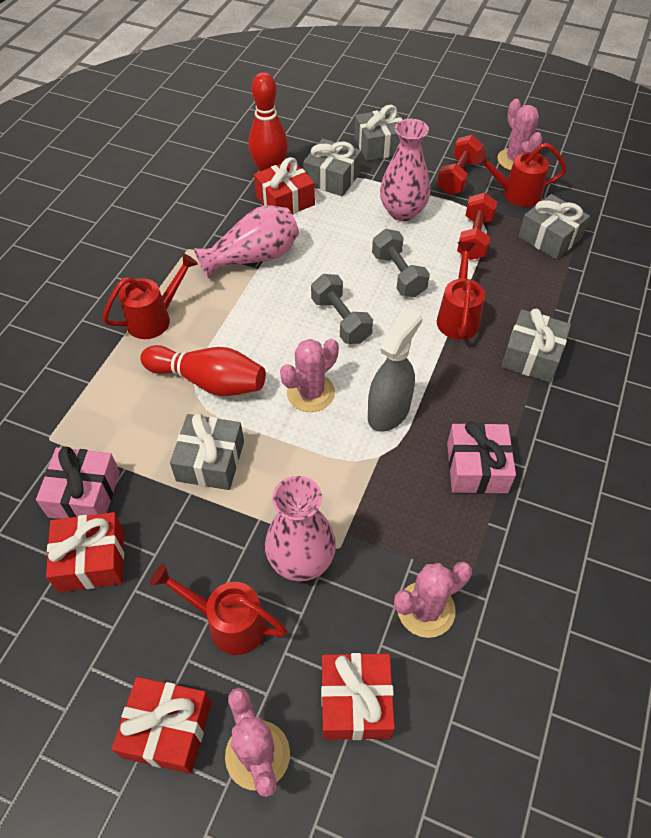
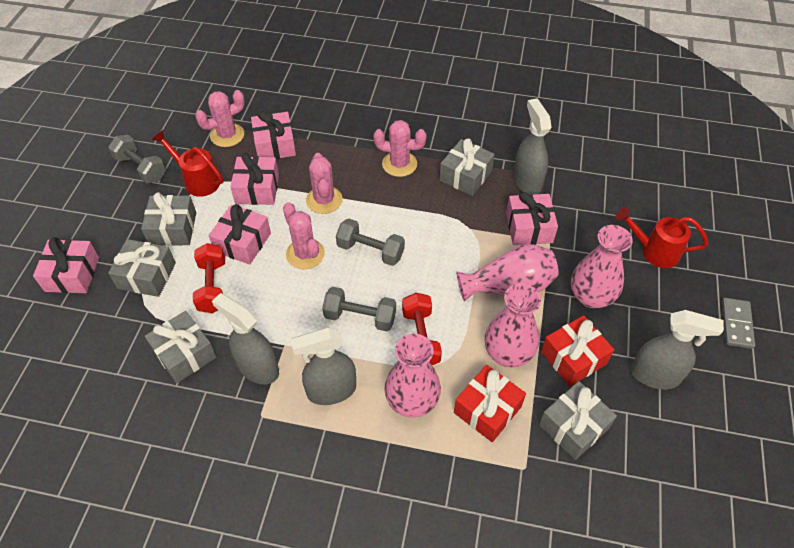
grey domino: none = 0 -> [722,298,755,349] = 1
grey dumbbell: [311,274,373,344] [372,229,430,297] = 2 -> [108,135,166,184] [322,287,396,331] [336,219,405,266] = 3
grey spray bottle: [368,309,422,432] = 1 -> [212,293,279,384] [290,327,356,405] [514,99,551,194] [631,310,724,389] = 4
pink gift: [36,447,120,519] [447,421,516,494] = 2 -> [33,237,99,293] [209,204,271,265] [230,153,279,205] [251,111,296,159] [506,192,558,245] = 5
pink vase: [194,205,299,279] [265,476,336,581] [380,119,430,221] = 3 -> [384,334,441,418] [456,244,559,302] [485,284,541,367] [571,225,633,308] = 4
red bowling pin: [140,345,266,396] [248,72,288,171] = 2 -> none = 0
red gift: [46,512,124,592] [112,677,211,774] [254,157,315,214] [321,653,395,740] = 4 -> [454,365,526,442] [541,315,614,386] = 2
red watering can: [102,253,198,339] [150,564,287,655] [437,242,485,340] [474,143,566,207] = 4 -> [152,130,223,197] [615,207,708,268] = 2

